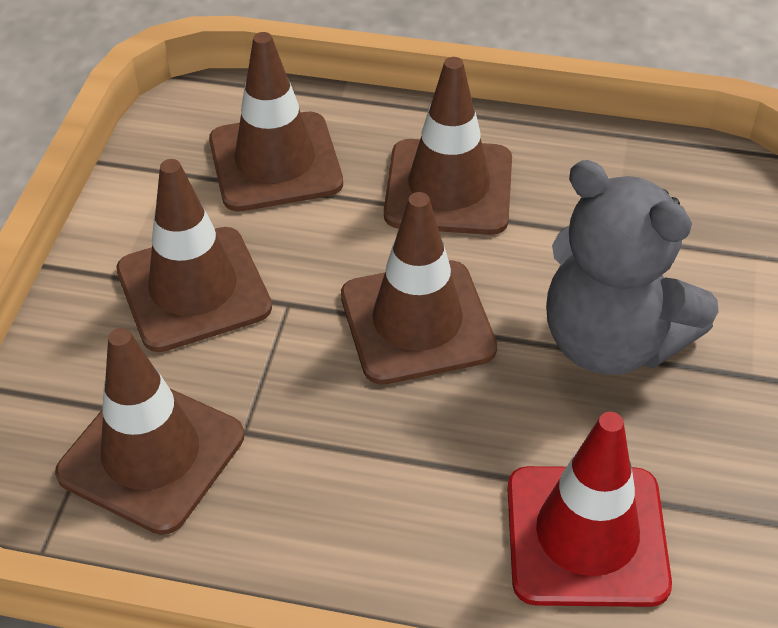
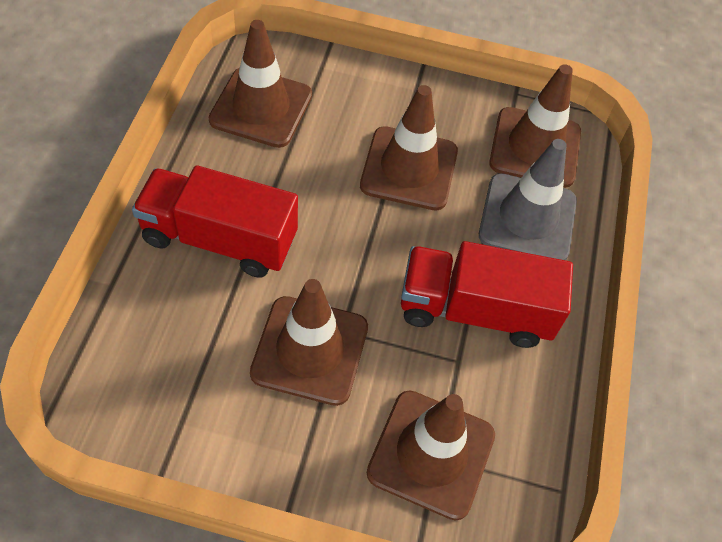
grey teddy bear: [546,160,719,375] = 1 -> none = 0
grey traffic cone: none = 0 -> [479,139,577,260] = 1
red traffic cone: [507,412,672,607] = 1 -> none = 0
red truck: none = 0 -> [132,165,298,278] [401,241,573,348] = 2

